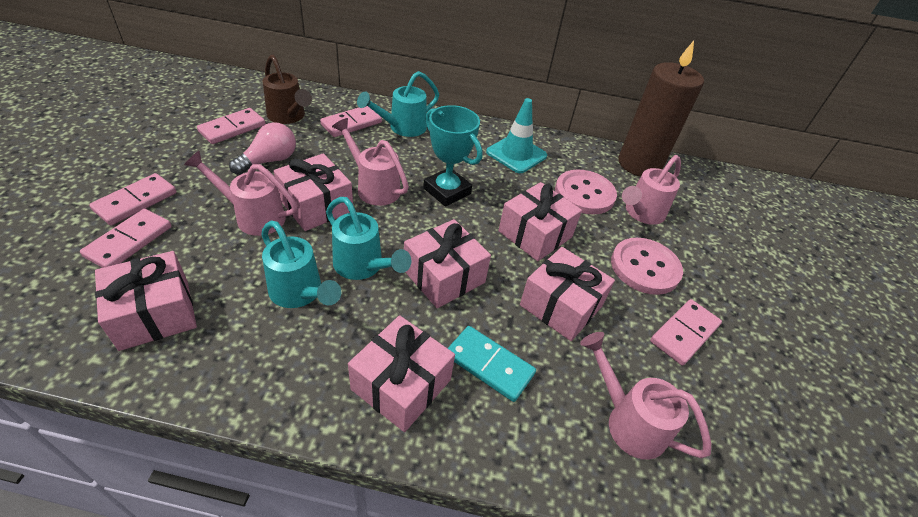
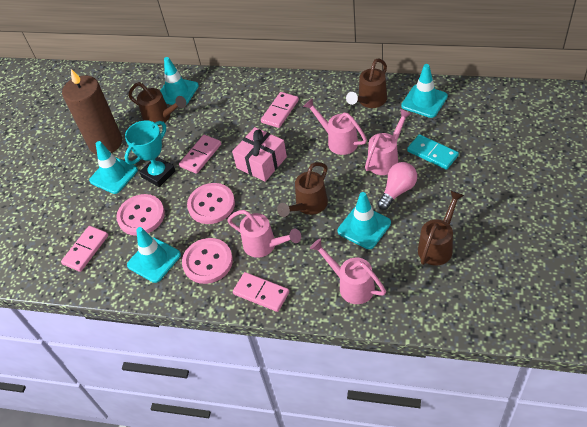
brown watering can: [263,55,312,124] = 1 -> [128,82,186,126] [277,162,328,217] [346,58,387,108] [418,190,464,266] = 4
pink button: [555,169,617,215] [611,238,683,295] = 2 -> [116,194,165,236] [182,238,233,284] [187,183,235,224] = 3
pink domino: [80,209,172,268] [89,173,176,225] [197,108,266,144] [320,106,382,137] [650,299,722,366] = 5 -> [61,226,108,272] [179,135,221,174] [233,272,289,312] [261,92,299,128] = 4
pink gift: [95,251,197,351] [273,153,353,231] [348,315,455,432] [404,219,491,308] [498,182,582,261] [520,247,615,341] = 6 -> [232,127,287,182] = 1
turquoise traffic cone: [486,98,547,173] = 1 -> [89,141,138,194] [127,227,181,283] [160,57,199,105] [337,192,391,249] [401,64,448,118] = 5
turquoise watering can: [262,220,341,308] [326,197,412,280] [357,71,439,137] = 3 -> none = 0

